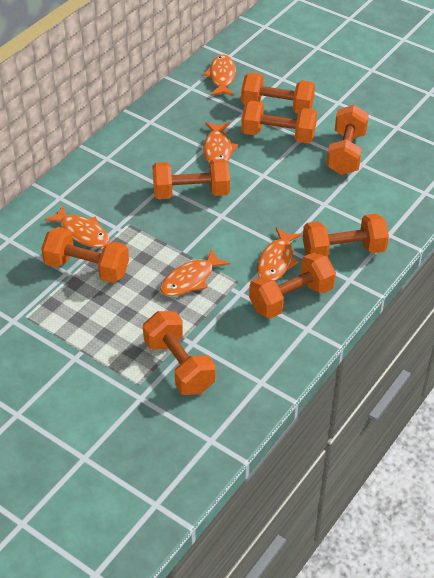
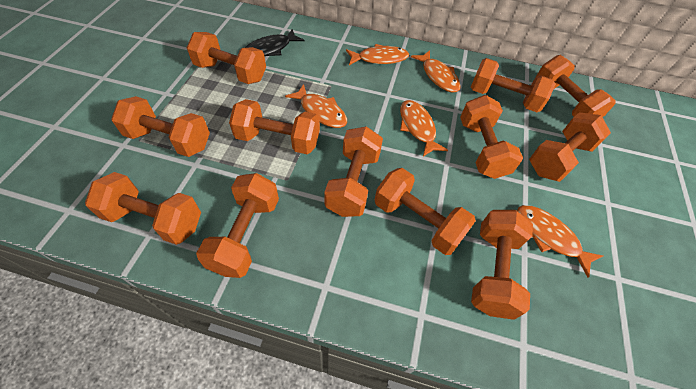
black fish: none = 0 -> [245,29,304,56] = 1
orange dumbbell: [41,227,129,283] [143,311,216,395] [152,159,230,199] [241,72,315,113] [241,100,317,143] [249,252,336,319] [303,214,389,257] [327,105,369,175] = 8 -> [85,172,201,245] [111,96,210,157] [187,32,266,84] [196,173,279,278] [229,99,320,154] [324,126,383,217] [375,168,476,255] [460,95,523,179] [471,58,556,112] [471,210,533,320] [529,112,611,182] [536,55,616,117] = 12

